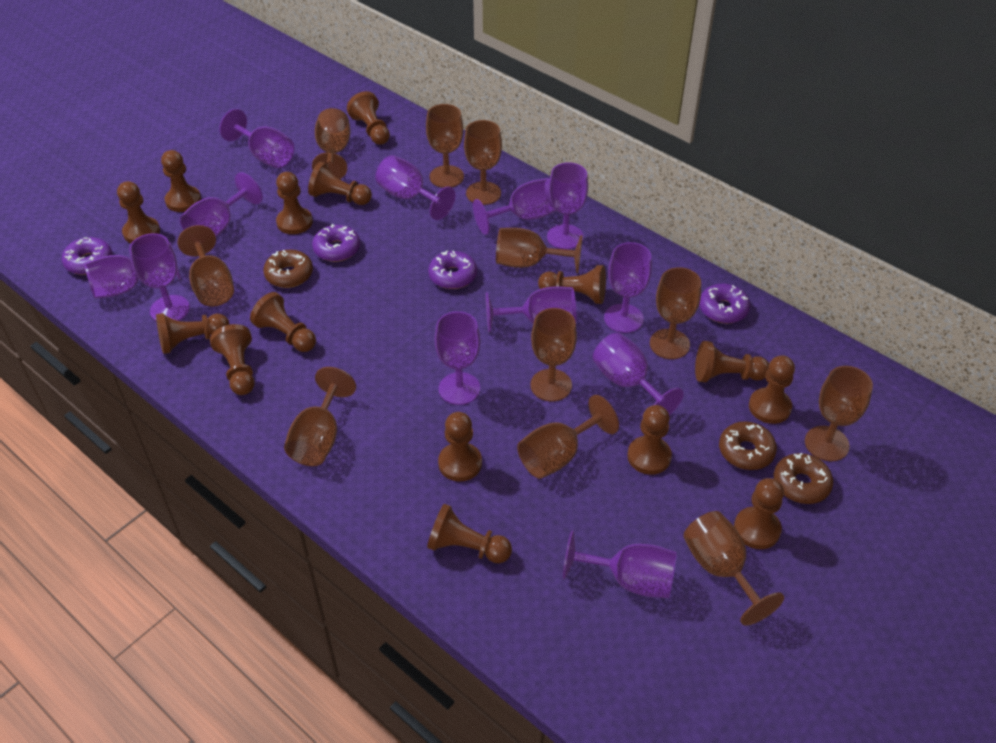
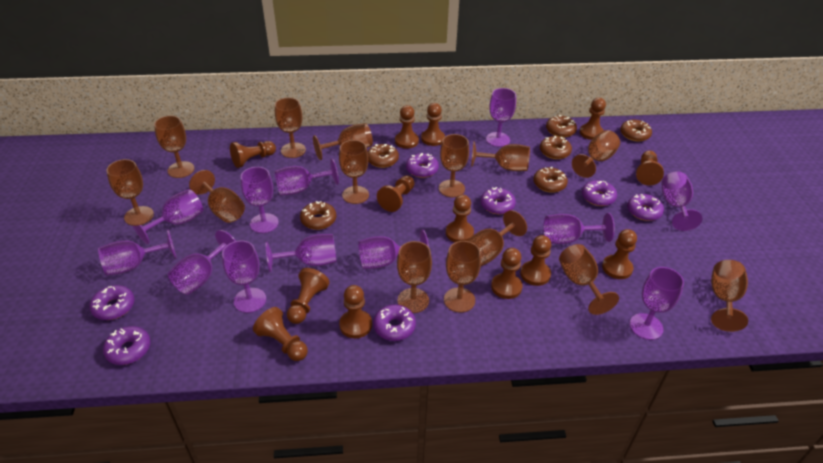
brown donut: [263,250,313,288] [719,421,777,470] [774,453,833,504] = 3 -> [300,201,336,230] [368,144,399,168] [533,166,568,193] [540,136,572,159] [546,115,577,138] [620,120,652,141] = 6
brown goblet: [178,225,234,306] [284,367,356,466] [312,108,350,179] [426,104,464,188] [464,120,502,205] [496,228,582,273] [517,395,619,479] [530,308,577,401] [650,267,701,359] [683,511,784,626] [805,366,873,461] = 11 -> [106,159,154,225] [154,116,195,178] [189,170,245,223] [275,98,306,158] [313,123,373,160] [339,140,369,204] [397,241,432,313] [439,134,469,197] [444,241,481,313] [468,210,527,266] [471,141,530,171] [559,244,619,315] [572,130,620,178] [711,260,748,332] = 14
brown pawn: [117,181,160,243] [156,313,229,354] [161,150,201,212] [210,324,255,395] [250,292,316,352] [276,172,313,234] [308,162,372,205] [347,91,390,145] [427,504,512,563] [438,412,482,481] [538,265,606,304] [627,405,672,475] [695,341,769,382] [734,478,784,549] [749,355,795,424] = 15 -> [230,141,276,168] [253,307,308,361] [287,268,329,324] [339,285,372,338] [377,175,415,212] [395,105,419,149] [421,103,445,146] [446,195,474,242] [491,248,522,299] [520,235,551,286] [580,98,606,140] [602,229,637,279] [636,150,664,186] = 13
purple donut: [62,237,112,275] [312,224,360,262] [428,250,477,289] [699,283,750,324] = 4 -> [90,285,135,320] [103,326,151,365] [373,304,416,341] [406,153,439,178] [481,187,516,214] [582,180,617,206] [627,194,664,221] = 7

